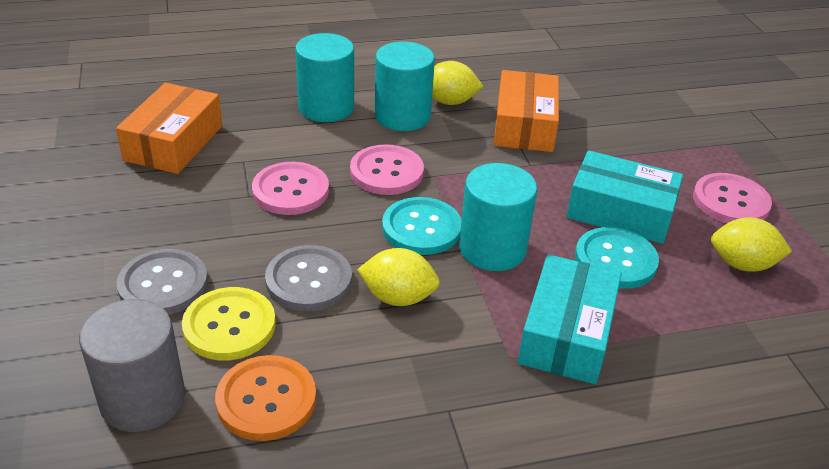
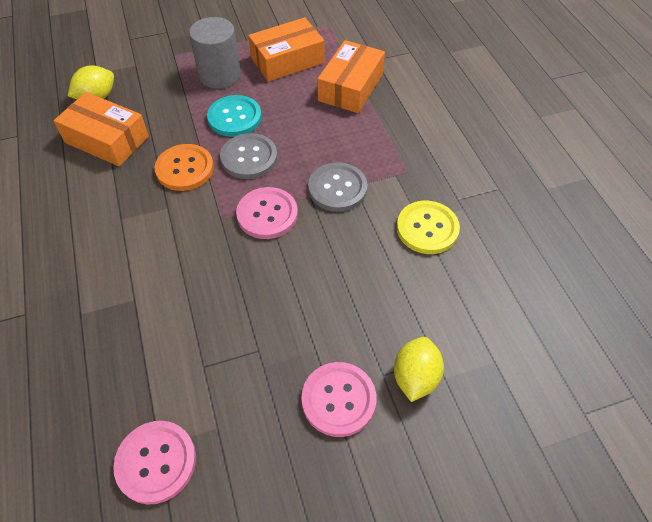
orange box: [116,83,222,174] [494,70,559,152] = 2 -> [54,92,149,166] [248,17,325,82] [318,40,385,113] = 3
turquoise box: [518,254,622,384] [566,150,683,244] = 2 -> none = 0
turquoise button: [382,197,461,255] [575,227,659,289] = 2 -> [207,95,262,137] = 1
turquoise cylinder: [295,33,354,122] [375,42,435,131] [459,163,537,271] = 3 -> none = 0
yellow lemon: [357,248,440,306] [432,61,484,105] [711,217,792,272] = 3 -> [68,65,114,100] [394,337,444,402] = 2

